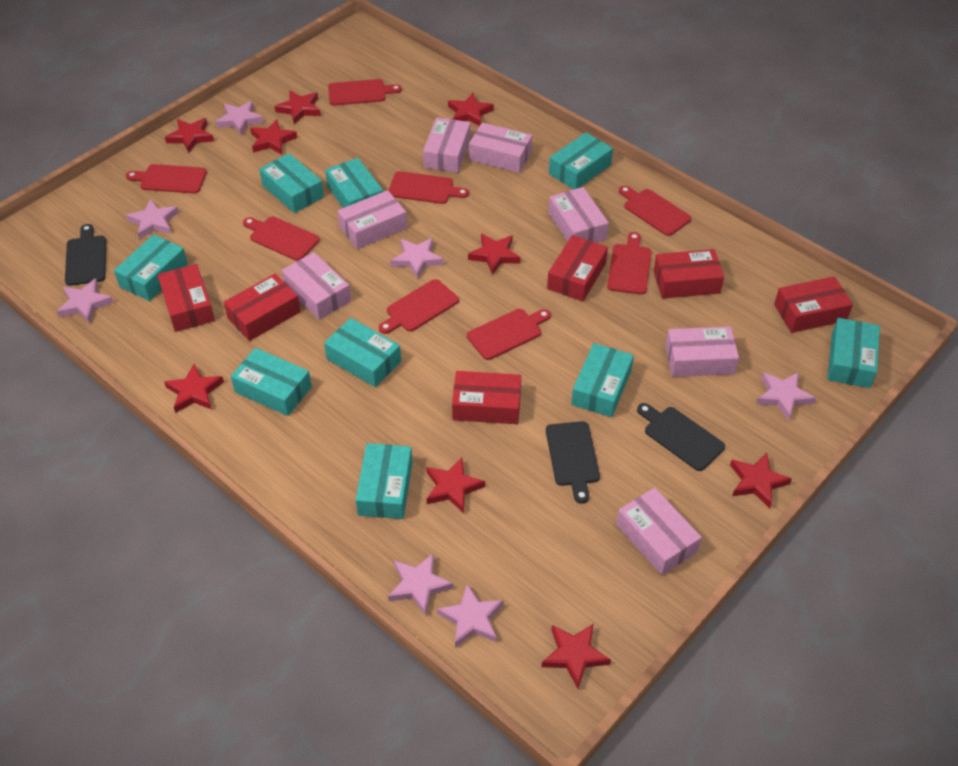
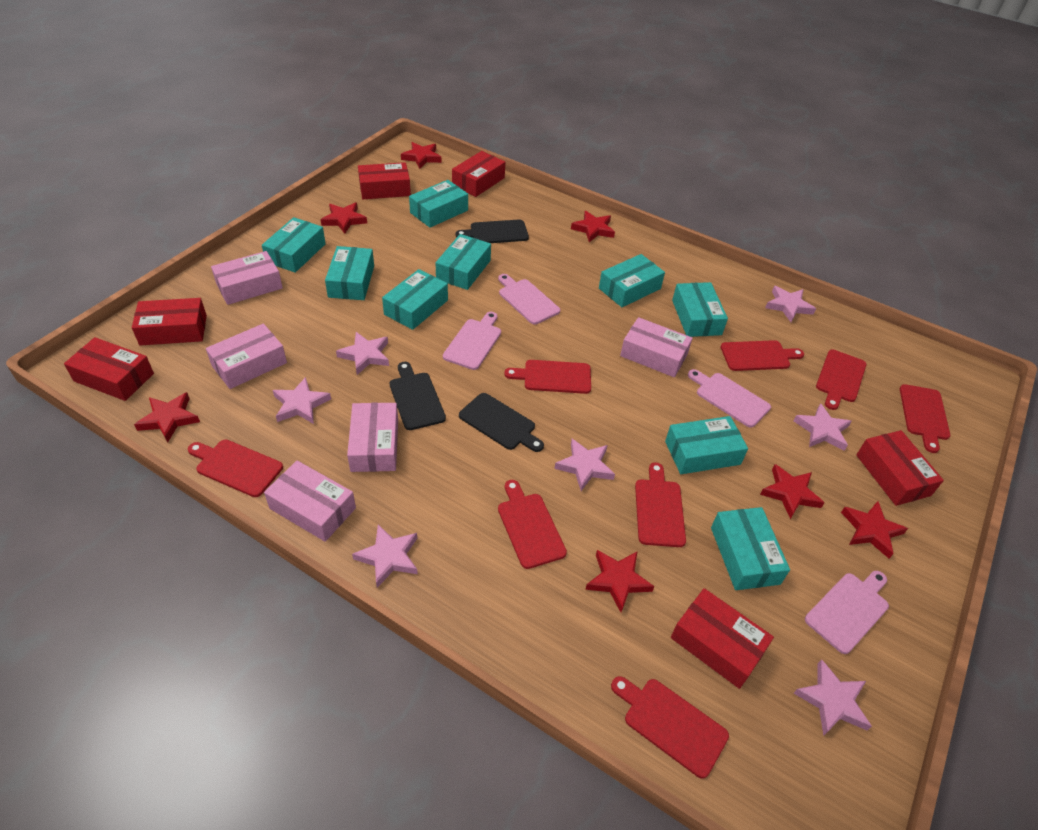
pink box: [282,252,351,320] [338,190,407,249] [423,117,471,173] [469,123,532,173] [549,187,609,243] [616,488,702,575] [665,327,739,377] = 7 -> [206,324,287,389] [211,251,283,305] [264,460,356,542] [347,403,398,472] [620,317,693,377] = 5
pink cutting board: none = 0 -> [443,312,501,370] [498,274,560,324] [688,369,771,428] [805,571,889,654] = 4
red star: [164,364,224,413] [165,118,214,153] [250,119,297,155] [275,90,321,124] [426,457,485,513] [448,93,494,126] [468,233,520,275] [541,624,611,688] [730,453,792,508] = 9 -> [134,392,200,442] [321,202,367,234] [401,142,441,169] [571,211,615,242] [585,550,655,612] [760,464,825,519] [841,501,908,559] = 7

